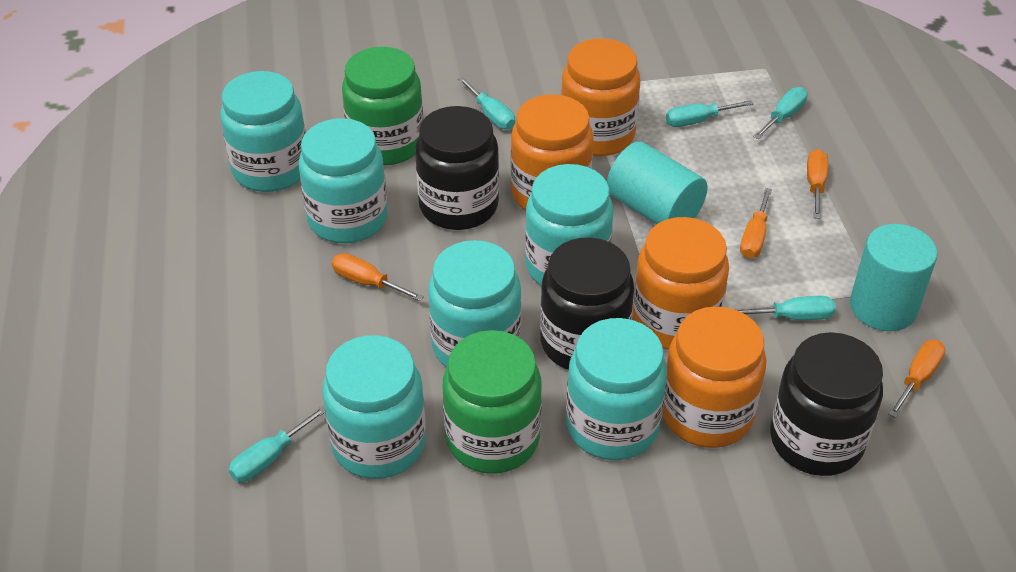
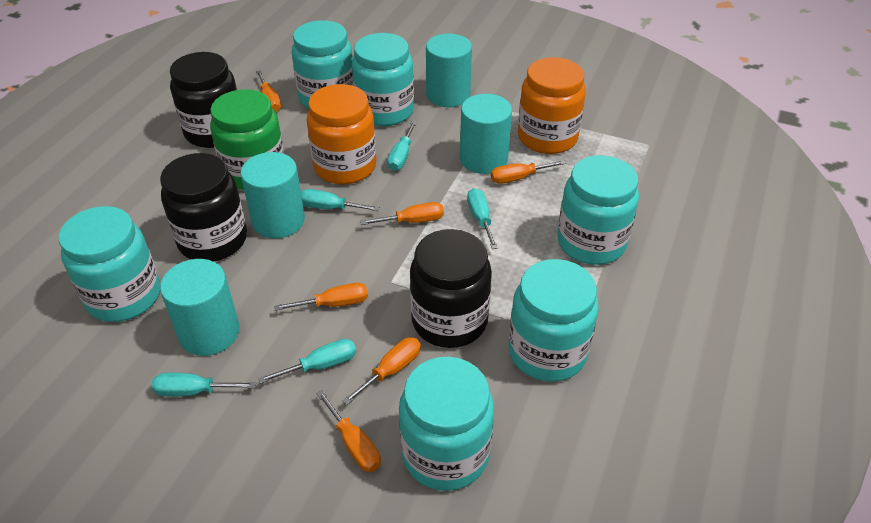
green jar: [342,47,423,166] [443,330,542,473] = 2 -> [210,89,284,190] = 1
orange jar: [511,94,594,211] [561,38,640,156] [633,217,729,350] [662,306,766,448] = 4 -> [307,84,376,184] [518,57,586,154] = 2
orange screwdriver: [332,253,424,301] [740,188,772,259] [807,149,828,219] [888,340,946,418] = 4 -> [256,70,281,112] [274,283,368,311] [316,390,381,472] [342,337,421,405] [360,202,444,225] [491,160,567,184] = 6
turquoise cylinder: [607,142,708,224] [850,224,937,331] = 2 -> [160,259,240,356] [240,152,305,238] [426,34,472,107] [460,94,512,174] = 4

